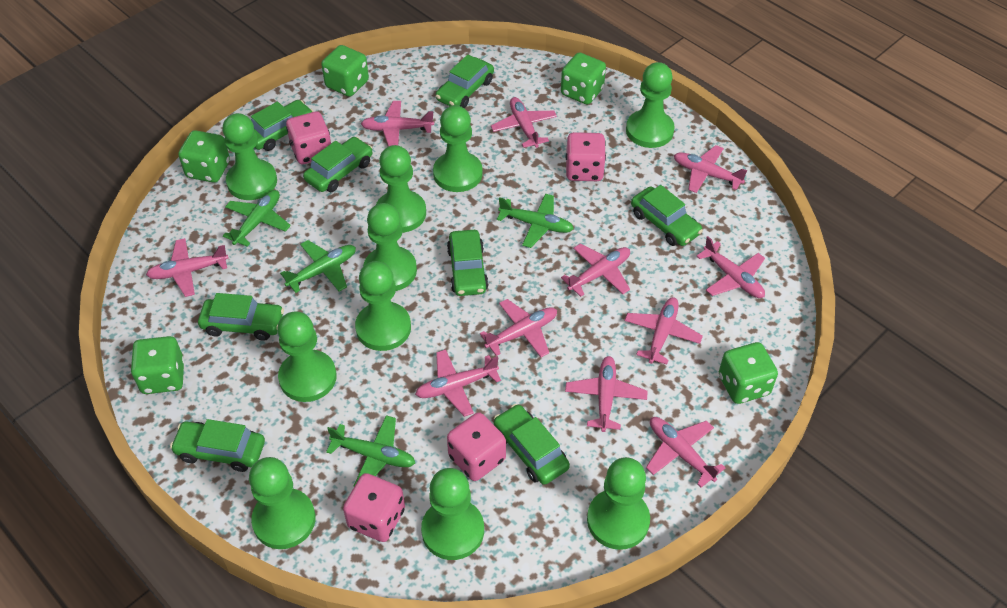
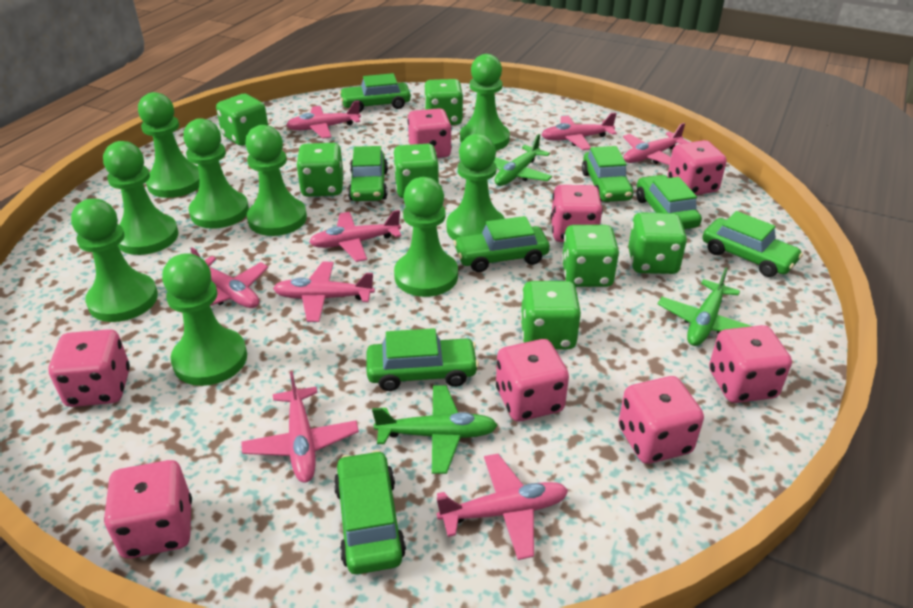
green dice: [131,336,184,394] [178,130,230,183] [321,45,369,97] [561,53,606,105] [719,342,778,404] = 5 -> [216,94,268,146] [296,143,344,197] [393,144,439,198] [424,79,463,125] [520,281,581,349] [562,225,619,287] [628,212,687,274] = 7
green pawn: [223,113,277,200] [249,457,316,549] [277,311,337,402] [355,261,411,351] [363,203,417,291] [376,145,426,233] [421,468,484,560] [433,105,483,192] [587,457,650,550] [626,62,675,148] = 10 -> [71,199,158,322] [103,141,179,255] [138,92,199,198] [162,253,247,386] [183,118,249,229] [245,125,307,236] [394,177,458,297] [447,134,505,240] [460,54,510,151] = 9
green plane: [223,190,291,247] [280,240,356,293] [326,415,415,487] [497,194,574,248] = 4 -> [372,385,498,474] [494,134,552,186] [658,268,751,346] = 3
pink dice: [286,111,331,164] [343,473,405,542] [447,412,506,481] [565,132,606,181] = 4 -> [48,329,130,407] [104,460,192,559] [407,108,452,158] [496,339,569,422] [551,185,603,242] [619,376,704,464] [668,140,727,195] [709,325,792,403] = 8
pink plane: [146,238,229,297] [361,101,434,146] [415,349,501,417] [480,299,557,357] [491,97,557,148] [561,243,630,297] [565,356,648,432] [624,297,703,365] [646,417,725,488] [674,145,747,193] [697,236,765,298] = 11 -> [190,247,268,308] [241,371,359,483] [273,262,375,322] [286,101,361,138] [309,210,401,262] [437,454,568,560] [541,113,617,150] [623,123,689,165] = 8

